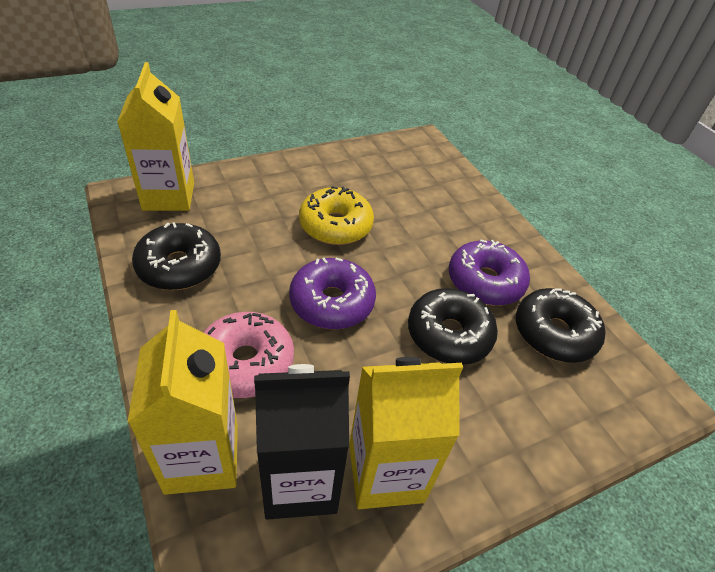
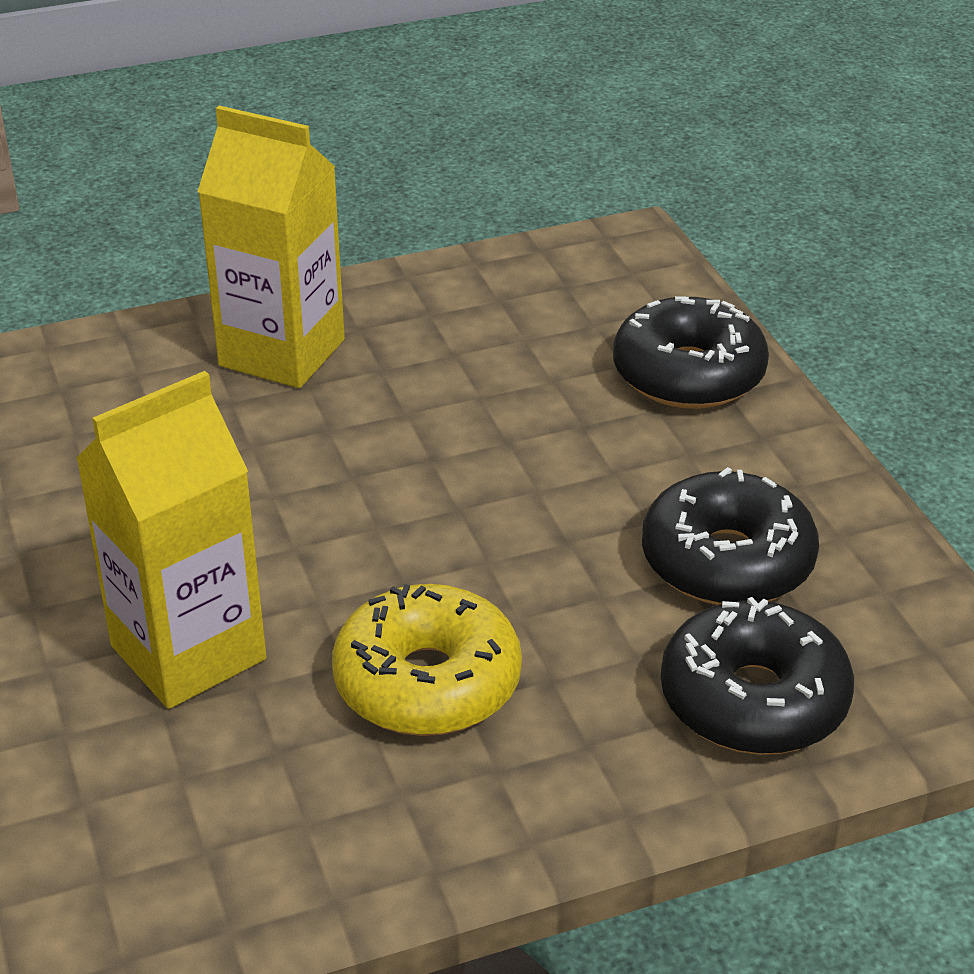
black carton: [254,364,350,520] = 1 -> none = 0
pink donut: [203,312,294,398] = 1 -> none = 0
purple donut: [289,258,376,329] [449,239,530,306] = 2 -> none = 0
yellow carton: [117,62,194,211] [128,310,238,495] [349,357,463,509] = 3 -> [76,371,267,709] [197,106,345,388] = 2

